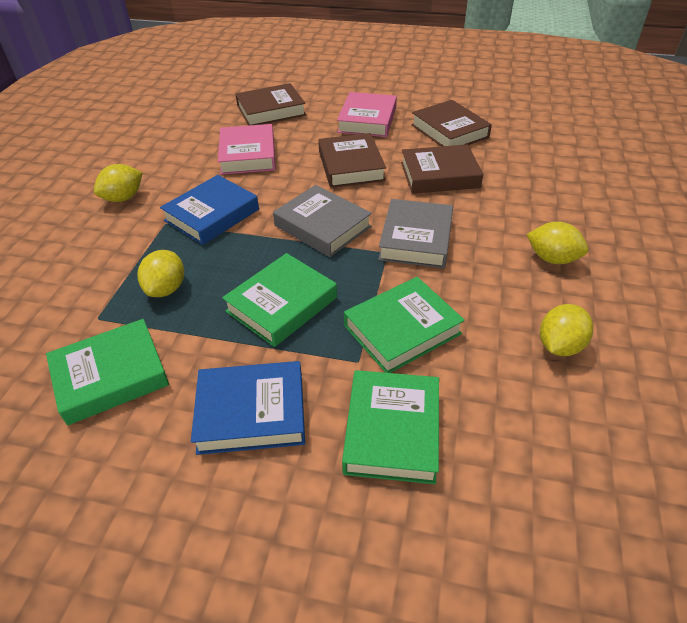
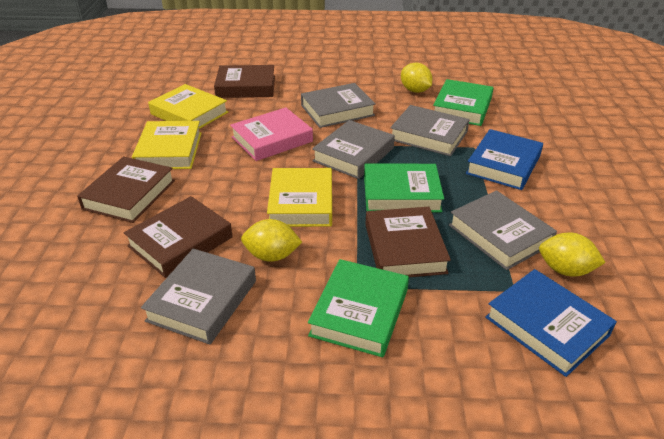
green book: [46,319,169,425] [222,253,337,347] [342,370,439,484] [344,277,465,373] = 4 -> [308,259,409,357] [364,164,444,212] [433,79,493,126] = 3
grey book: [273,185,372,257] [378,199,453,268] = 2 -> [141,248,256,345] [301,83,376,128] [312,120,395,179] [390,105,470,156] [449,190,557,270] = 5
pink book: [218,124,276,175] [337,92,397,137] = 2 -> [230,107,313,161] = 1
yellow book: none = 0 -> [132,121,202,169] [148,84,228,129] [267,168,332,227] = 3
yellow lemon: [94,164,143,202] [138,250,184,297] [526,222,588,264] [540,304,593,356] = 4 -> [241,219,302,262] [401,63,432,93] [539,232,606,277] = 3

